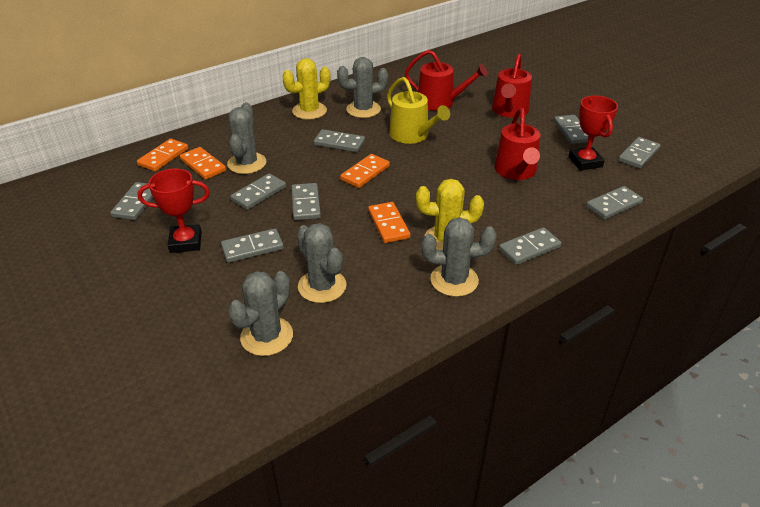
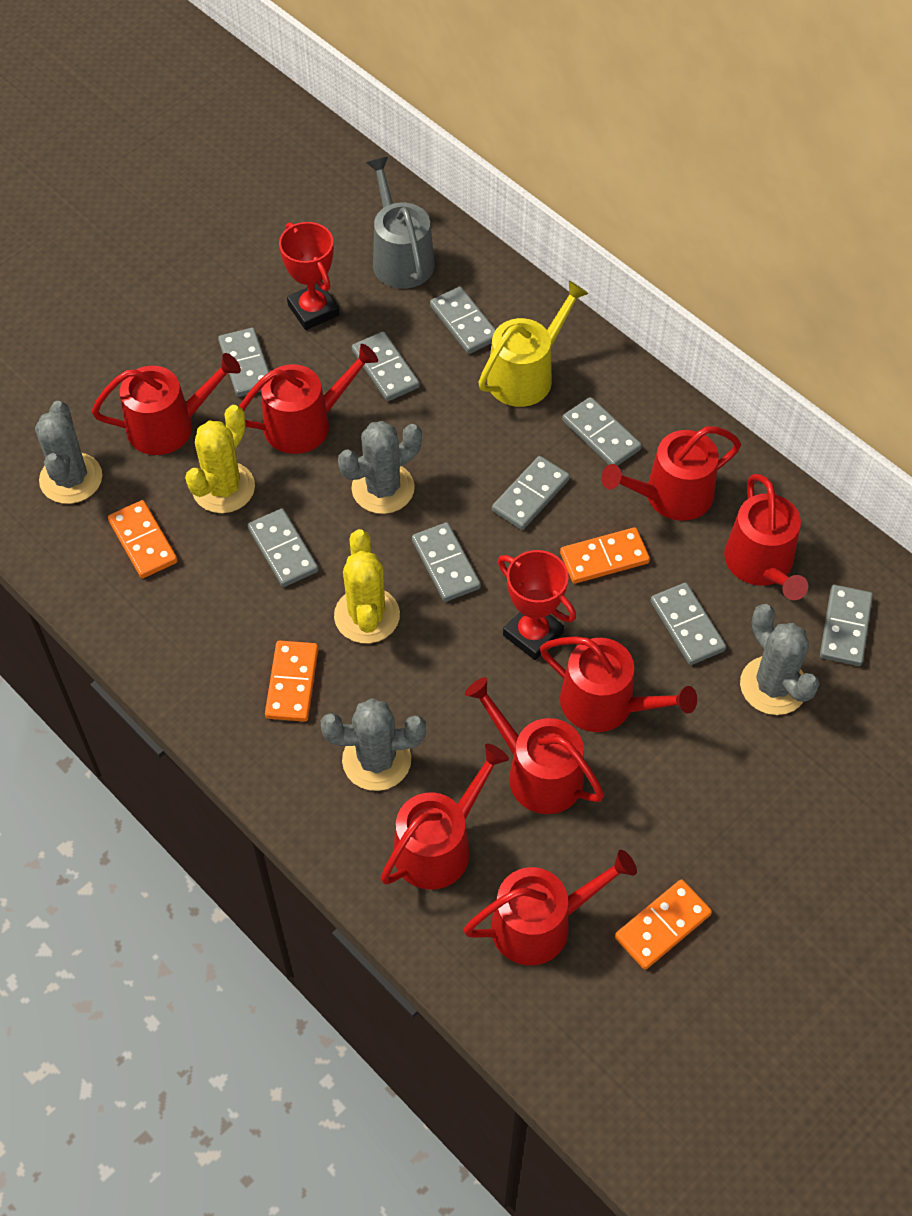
grey cactus: [227,102,266,174] [228,271,293,356] [297,223,347,303] [337,57,388,118] [421,217,497,297] = 5 -> [35,401,102,504] [321,698,426,791] [338,421,422,514] [740,604,820,715] = 4
grey watering can: none = 0 -> [367,157,435,288] = 1
red watering can: [405,50,488,111] [492,53,532,118] [494,108,540,180] = 3 -> [92,353,241,455] [239,344,378,454] [380,744,509,890] [464,850,637,965] [465,677,604,814] [540,636,697,732] [601,426,741,521] [724,474,808,600] = 8

